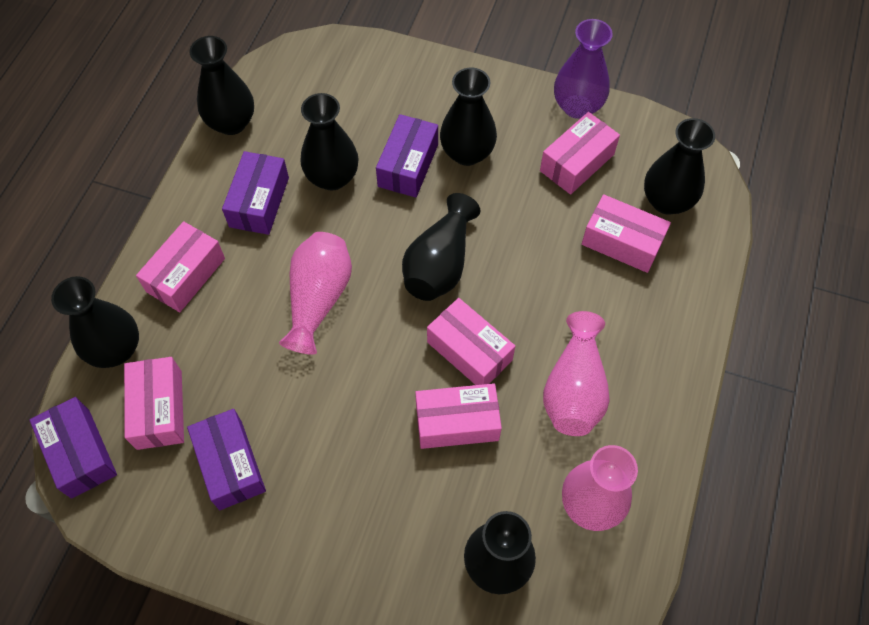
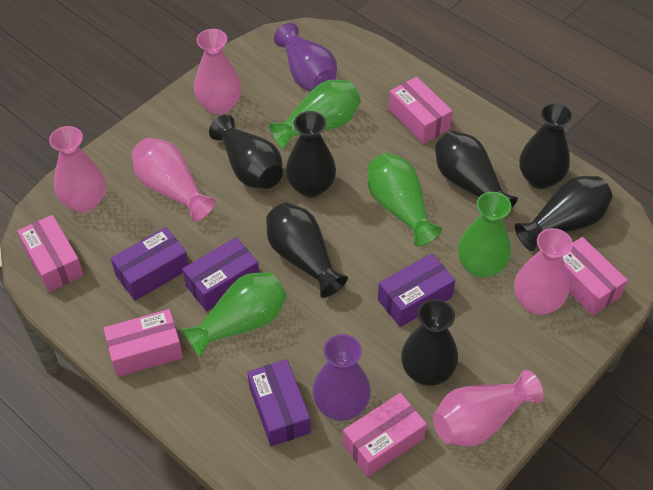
green vase: none = 0 -> [181,272,287,357] [269,80,361,149] [367,153,442,247] [458,192,511,278] = 4
pink box: [124,357,184,450] [136,221,225,312] [415,383,502,449] [427,298,515,385] [540,112,620,194] [582,194,671,273] = 6 -> [17,215,84,292] [103,309,183,377] [343,393,427,477] [388,77,453,144] [563,237,628,316] = 5
pink vase: [279,232,352,355] [543,311,610,436] [562,445,638,531] = 3 -> [49,126,106,213] [132,138,216,222] [194,29,241,114] [433,370,544,447] [514,228,573,315] = 5
purple vase: [554,19,613,119] = 1 -> [274,23,337,91] [312,334,371,421] = 2

